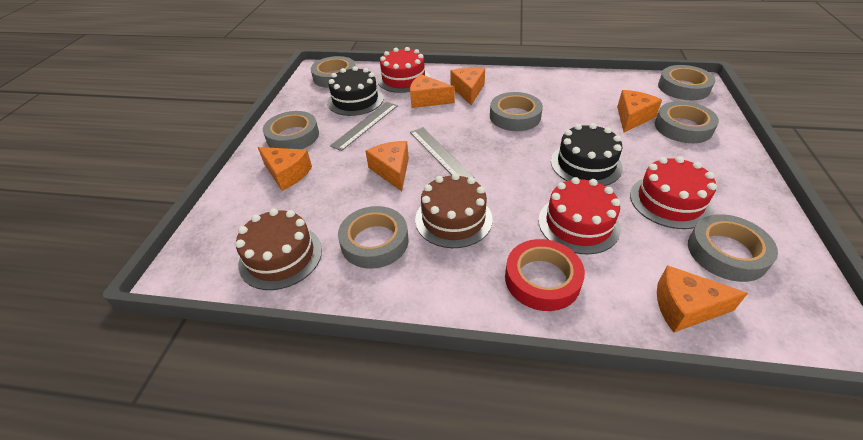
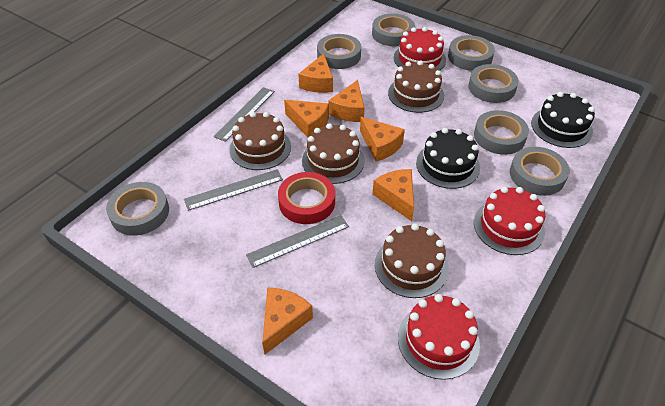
brown cake: [235,209,322,290] [415,173,493,248] = 2 -> [229,112,291,170] [302,123,365,184] [375,224,449,298] [388,60,444,113] = 4
grey ruler: [330,102,398,151] [410,127,474,178] = 2 -> [184,169,283,211] [213,87,275,142] [246,215,349,268] = 3

